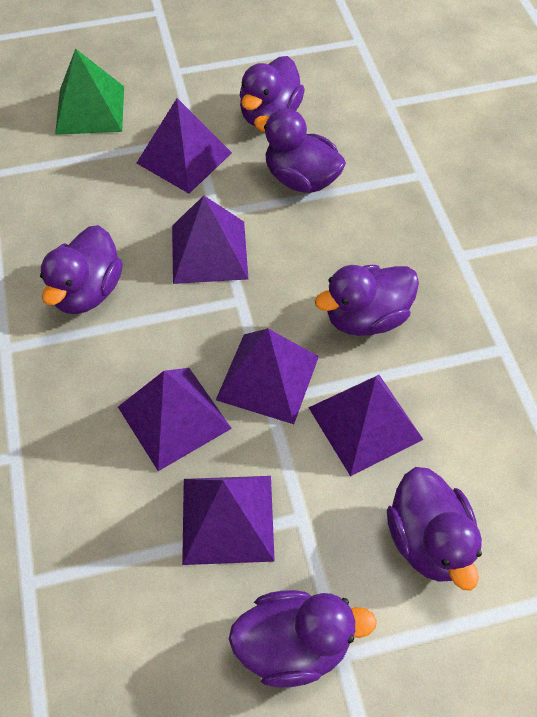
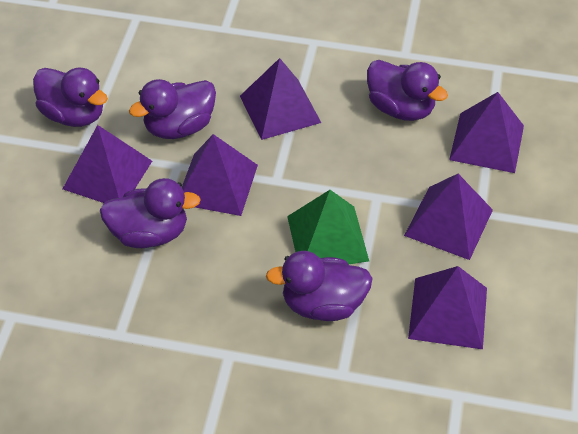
purple duck: [40,225,123,314] [229,590,377,688] [239,56,305,127] [254,108,346,193] [315,265,419,336] [387,467,482,591] = 6 -> [33,68,108,127] [100,178,201,248] [129,79,216,139] [266,251,373,321] [367,60,448,121] = 5

